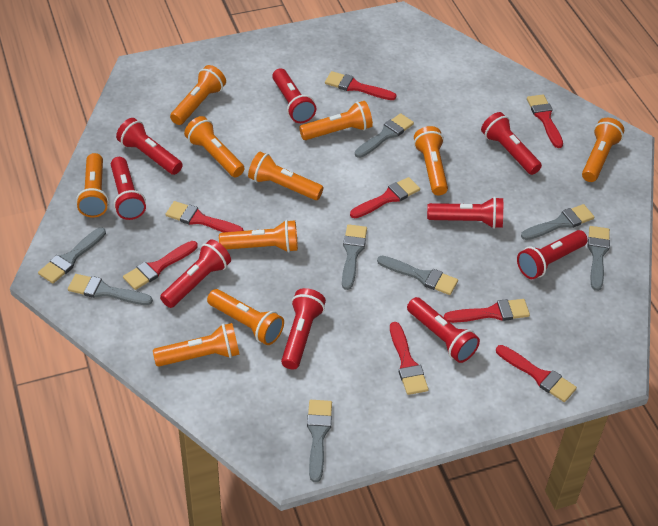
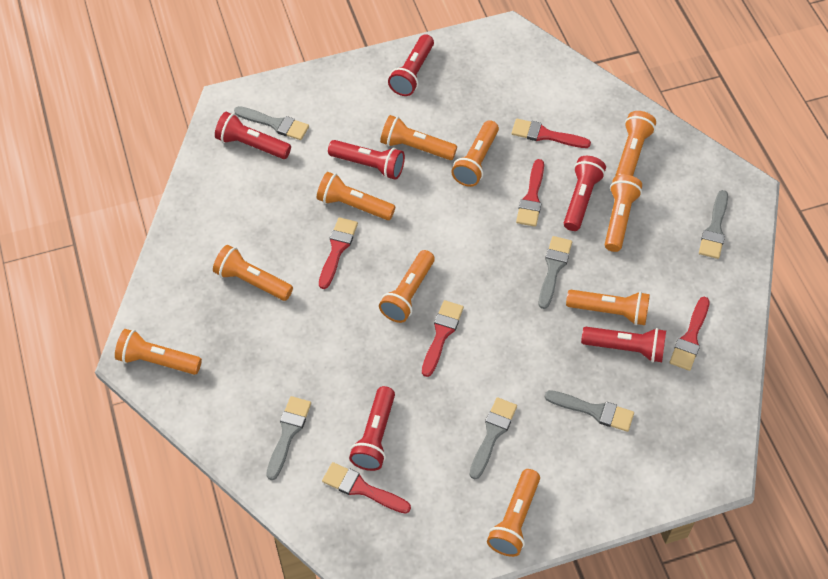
grey brush: [38,227,106,284] [68,274,153,305] [307,400,332,482] [342,224,367,290] [355,113,414,158] [377,256,458,295] [521,204,595,240] [588,226,610,291] = 8 -> [234,106,309,140] [266,396,311,480] [470,397,517,479] [539,236,572,309] [545,390,634,432] [699,190,728,259] = 6
red brush: [123,241,198,290] [165,201,244,232] [325,71,396,100] [350,177,420,218] [390,322,429,395] [444,299,530,323] [496,345,577,402] [527,95,563,148] = 8 -> [319,217,358,289] [322,462,411,514] [422,300,464,377] [511,119,591,148] [516,159,544,227] [670,297,710,371] = 6
red flashlight: [111,157,146,220] [116,118,182,175] [160,239,231,308] [272,68,316,123] [281,288,326,369] [407,297,480,363] [427,197,503,229] [481,112,542,175] [517,230,588,279] = 9 -> [215,112,291,159] [328,140,405,180] [349,386,395,471] [388,34,434,96] [564,156,606,231] [581,327,666,363] = 6

